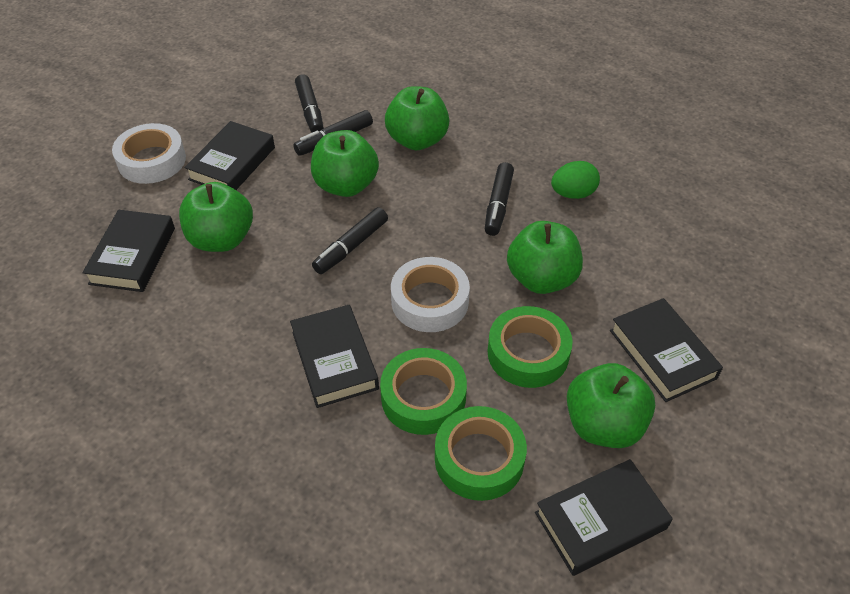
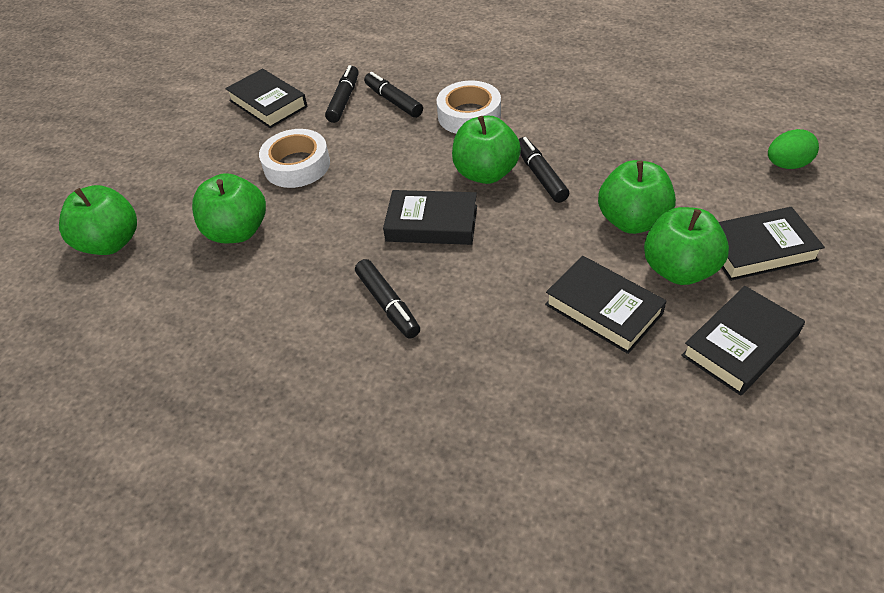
green tape: [380,348,467,435] [435,406,527,501] [488,306,573,388] = 3 -> none = 0

